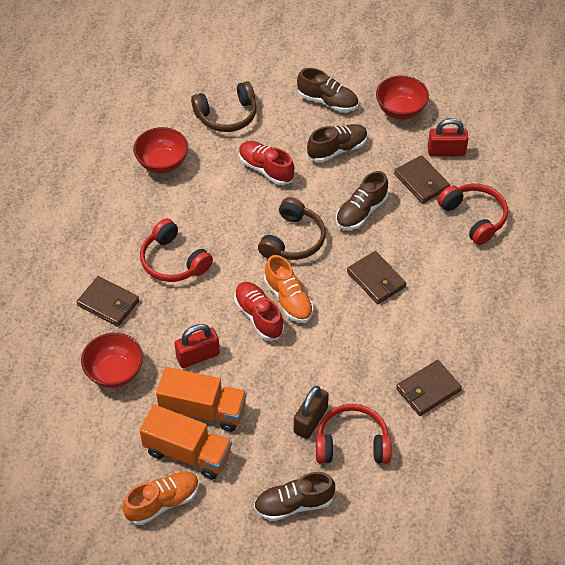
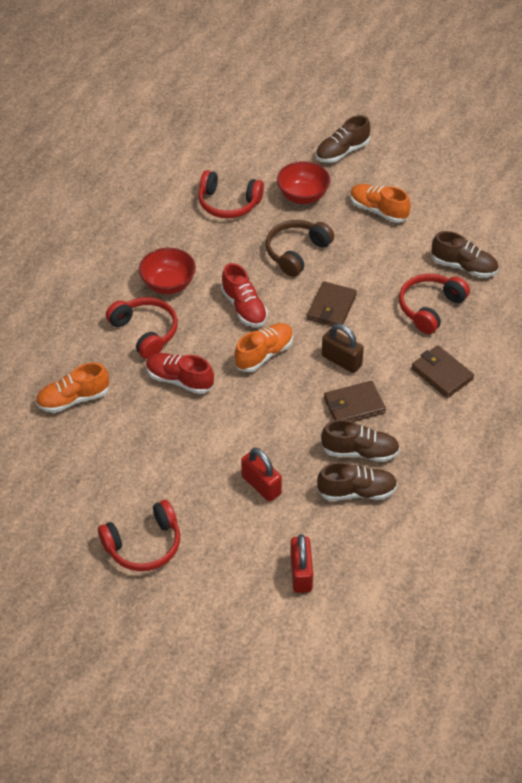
brown headphones: [191,81,257,132] [258,197,326,260] = 2 -> [266,220,334,277] = 1
brown wallet: [77,276,139,327] [347,251,406,304] [394,155,450,203] [396,360,462,416] = 4 -> [307,281,357,326] [324,381,386,422] [411,346,474,398] = 3
orange shoe: [123,472,199,525] [264,255,314,323] = 2 -> [36,362,109,413] [234,323,293,372] [350,184,411,223] = 3
orange truck: [140,405,232,479] [156,367,247,432] = 2 -> none = 0
red bowl: [81,333,143,388] [133,127,188,173] [376,75,429,120] = 3 -> [139,248,196,294] [277,161,330,204] = 2
red headphones: [140,218,213,282] [316,404,392,464] [437,183,508,245] = 3 -> [98,500,180,571] [106,297,178,359] [198,170,264,218] [399,274,470,334] = 4

